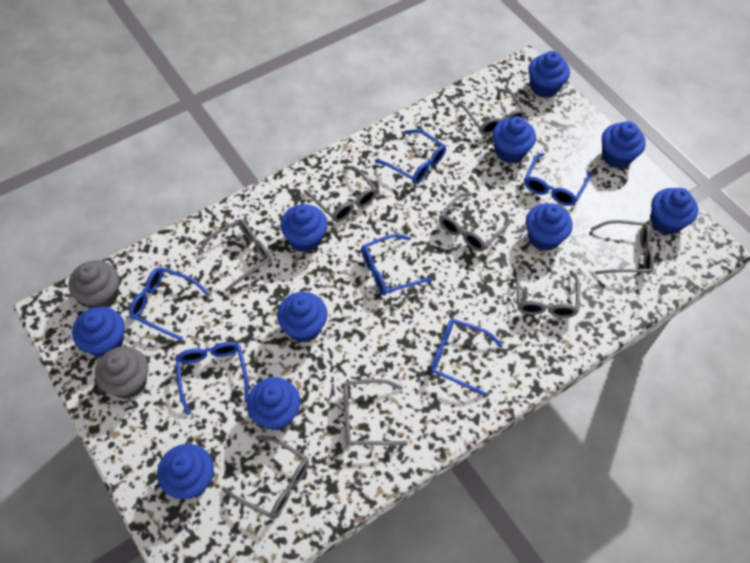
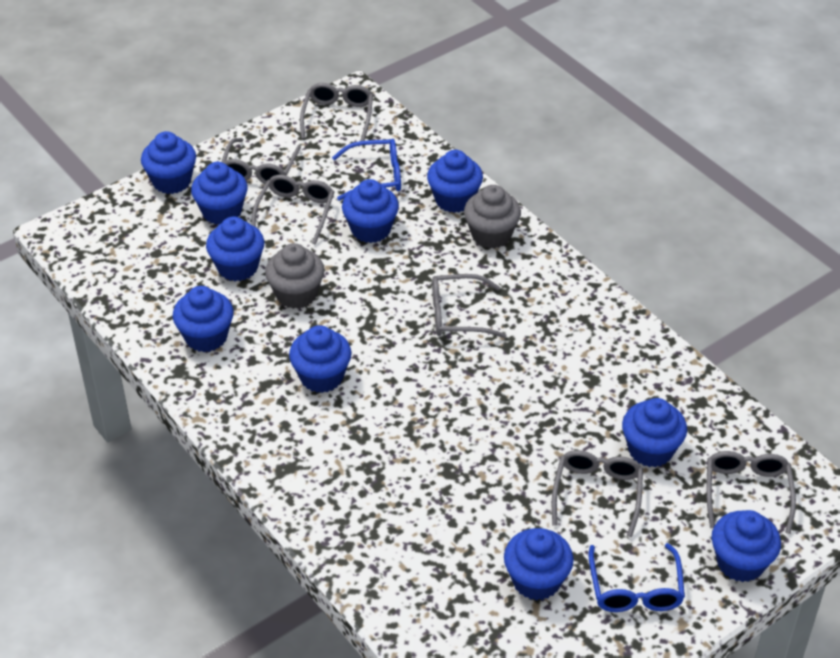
blue glasses: [129,267,210,341] [176,342,249,415] [361,234,433,296] [375,129,446,184] [430,319,503,396] [525,153,590,206] = 6 -> [332,139,401,201] [588,543,685,612] = 2
grey glasses: [197,219,272,292] [222,436,309,519] [304,166,377,222] [343,379,407,446] [439,193,512,252] [458,89,526,135] [516,265,580,318] [591,220,654,274] = 8 -> [221,138,301,184] [251,175,334,245] [300,83,373,141] [432,274,507,338] [552,450,643,538] [706,451,796,534] = 6

